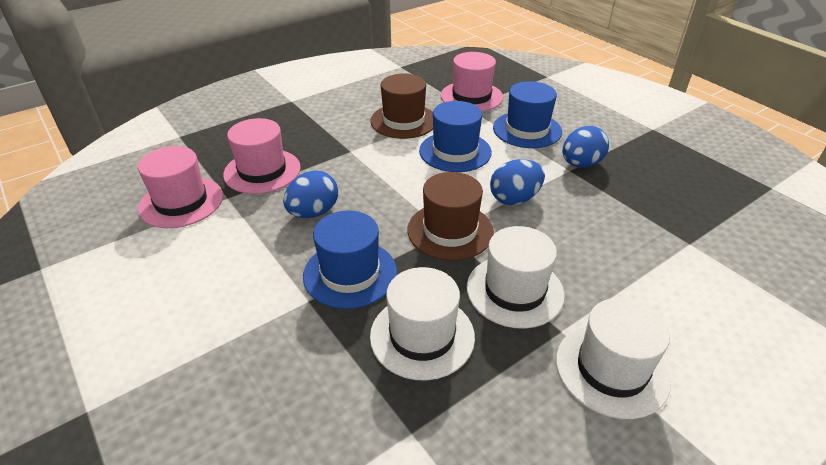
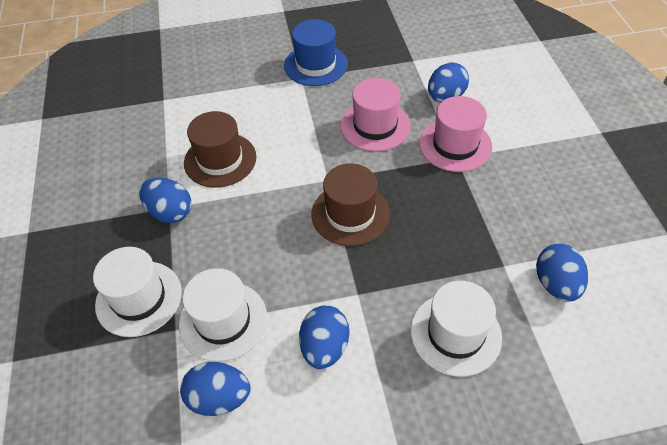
blue egg: [283,170,338,218] [490,159,545,205] [563,126,609,168] = 3 -> [139,178,192,223] [180,362,250,416] [299,305,349,369] [428,63,469,102] [536,244,588,302] = 5
blue hat: [303,211,397,309] [419,101,492,172] [493,81,562,148] = 3 -> [284,19,348,86] = 1
pink hat: [138,146,223,228] [223,118,301,194] [441,52,503,111] = 3 -> [341,78,411,151] [419,96,492,172] = 2

